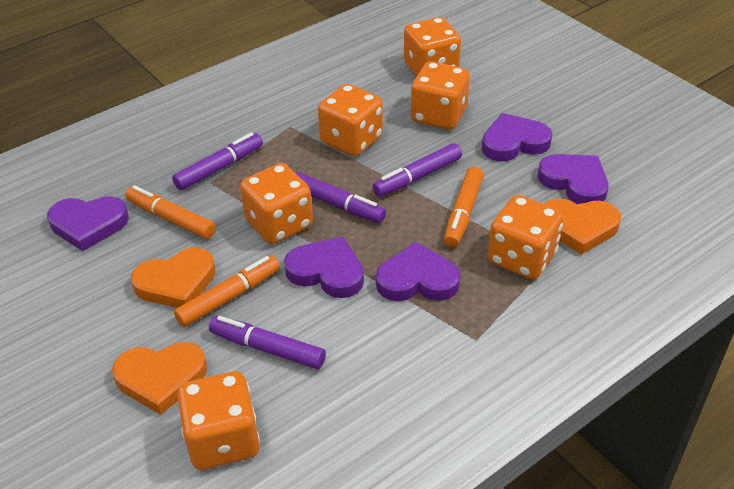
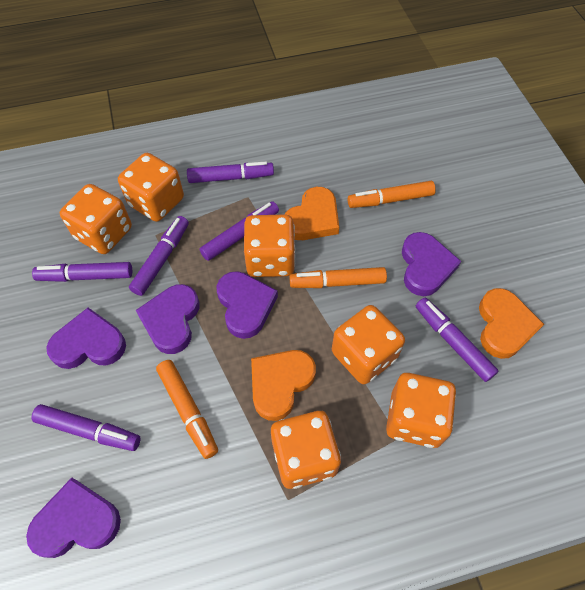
purple marker: [172,132,263,190] [209,316,326,369] [296,172,386,223] [372,143,462,197] = 4 -> [31,404,140,451] [32,262,132,282] [129,216,189,296] [187,161,274,183] [200,201,279,261] [416,298,498,382] = 6

